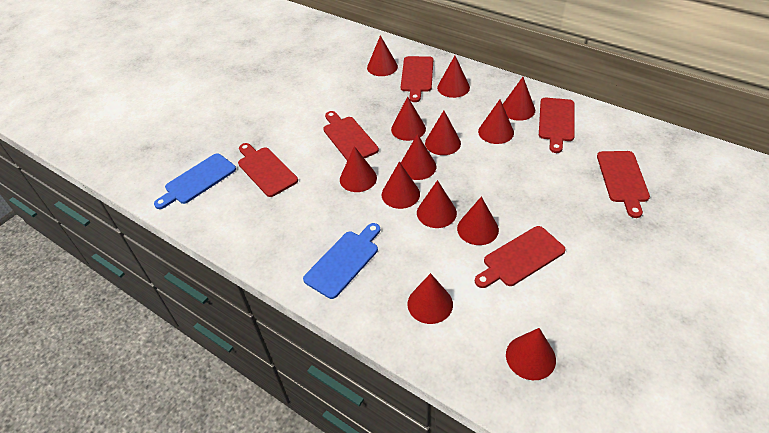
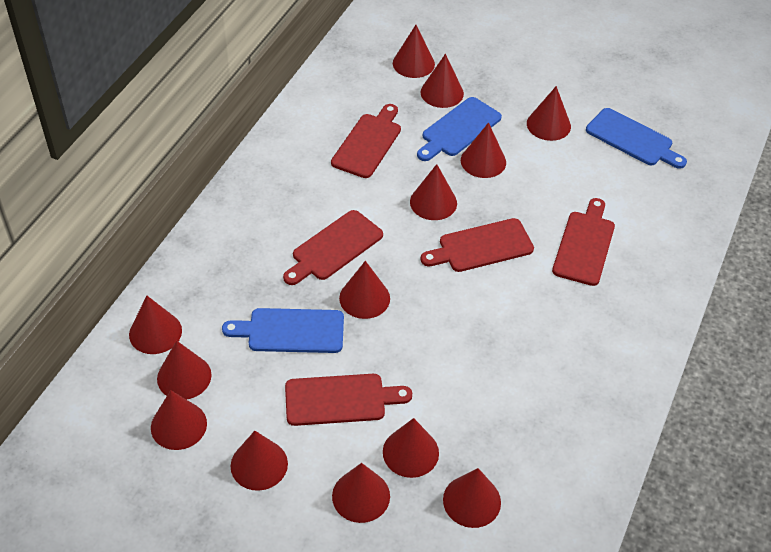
blue cutting board: [154,153,236,209] [303,223,380,299] = 2 -> [222,308,344,353] [417,97,502,161] [586,108,687,169] = 3
red cutting board: [238,143,298,197] [323,111,379,161] [401,56,433,102] [475,226,566,288] [539,98,575,153] [597,151,650,218] = 6 -> [283,210,383,285] [285,374,412,426] [331,104,401,178] [421,218,534,272] [552,198,615,286] = 5

